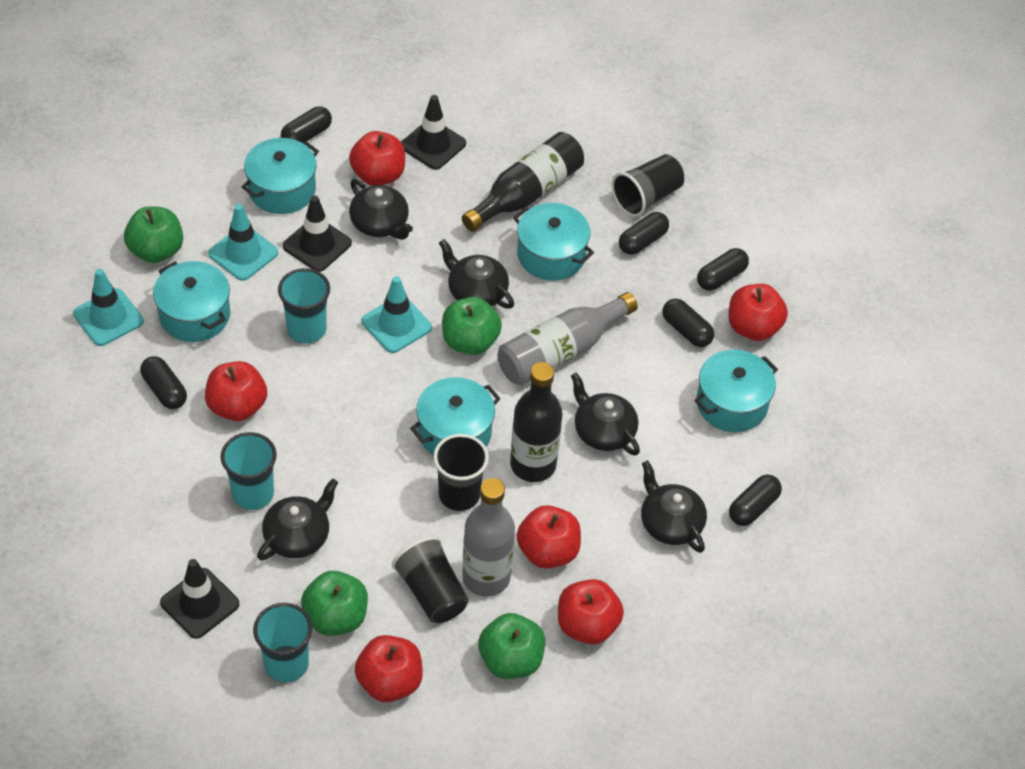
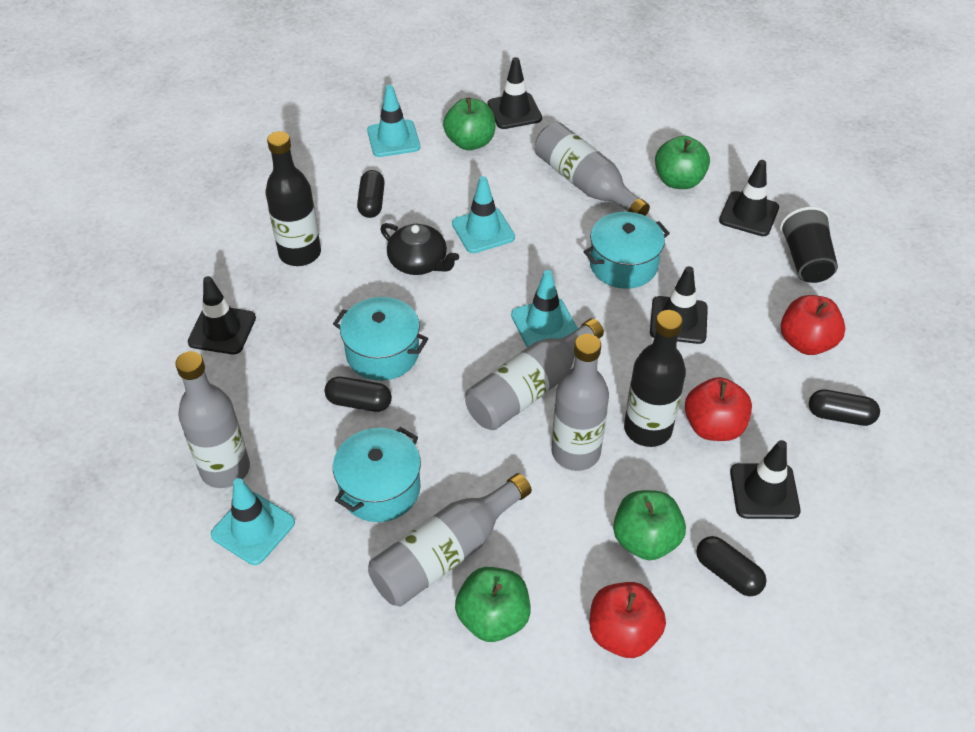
black capsule: [140,356,187,409] [281,106,332,143] [619,212,669,255] [663,298,714,347] [697,248,749,291] [729,475,782,526] = 6 -> [325,377,392,412] [357,170,385,218] [696,536,767,596] [809,389,880,426] = 4
black cup: [392,536,468,623] [433,434,489,511] [612,154,684,217] = 3 -> [780,207,838,283] = 1
black teapot: [257,479,338,560] [349,179,413,240] [439,239,514,309] [571,372,640,456] [641,460,707,553] = 5 -> [380,223,459,275] = 1
black traffic cone: [160,559,240,639] [283,195,352,272] [401,95,466,170] = 3 -> [188,276,256,354] [487,57,542,129] [650,266,708,344] [719,160,779,236] [730,440,801,519] = 5
grey bottle: [462,478,515,597] [497,292,638,386] = 2 -> [175,351,250,488] [368,473,532,607] [465,318,604,430] [535,122,650,216] [551,334,609,471] = 5
red apple: [205,361,267,421] [349,131,405,186] [355,635,423,702] [517,505,581,569] [558,579,624,644] [728,284,788,341] = 6 -> [589,582,666,658] [685,377,752,441] [781,295,845,355] = 3
turquoise cup: [221,432,277,510] [253,603,313,683] [278,268,330,344] = 3 -> none = 0
turquoise pot: [153,261,230,342] [242,138,319,214] [410,377,501,456] [513,203,594,281] [694,350,778,432] = 5 -> [333,297,428,381] [333,427,421,522] [583,212,670,289] = 3
turquoise traffic cone: [73,269,144,346] [208,204,278,281] [362,276,432,353] = 3 -> [211,478,295,565] [367,85,420,157] [452,176,515,253] [511,270,578,347] = 4

